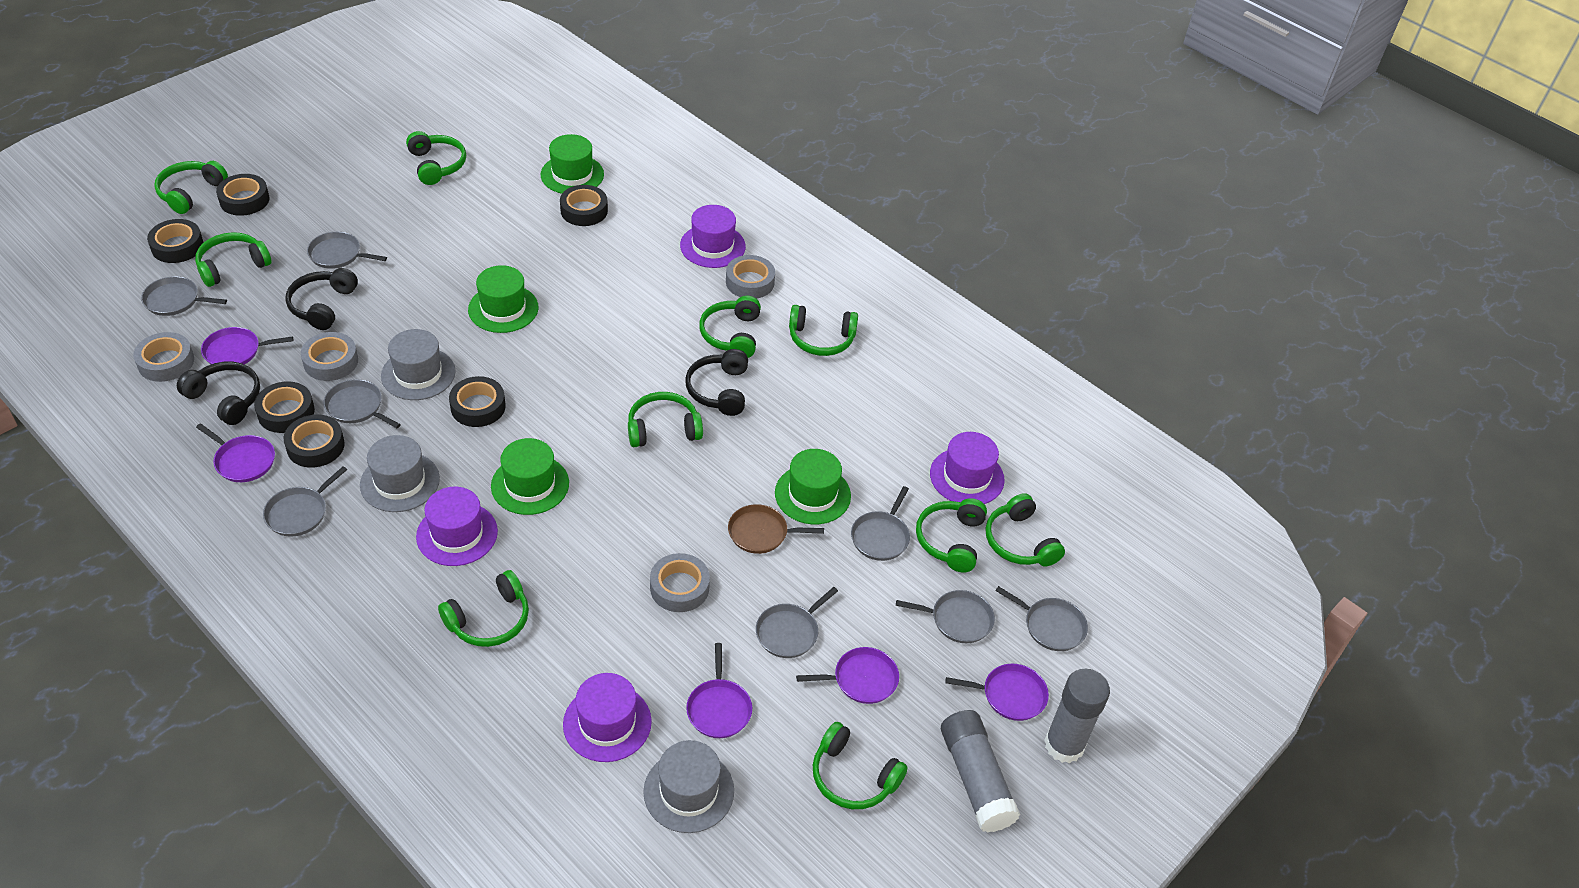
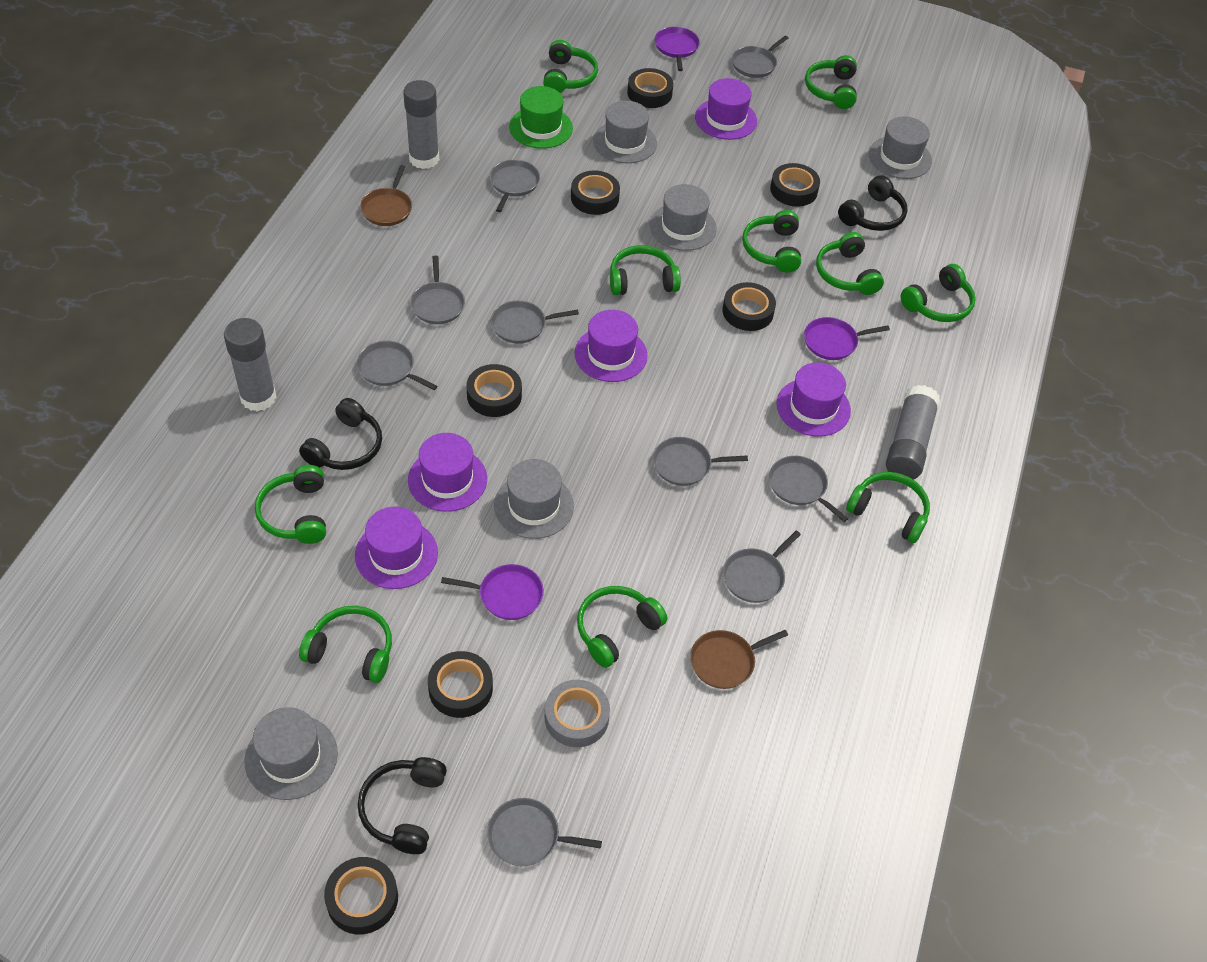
black tape: [147,219,204,263] [216,174,270,216] [254,381,315,433] [284,415,345,468] [449,376,506,427] [560,185,608,226] = 6 -> [324,857,398,935] [428,651,493,718] [467,364,522,417] [571,171,620,215] [627,68,673,108] [722,282,776,331] [770,163,820,207] = 7
brown pan: [728,504,824,554] = 1 -> [360,165,412,226] [690,630,788,689] = 2
green hat: [468,265,538,333] [491,438,569,515] [541,134,604,194] [775,449,851,524] = 4 -> [509,86,573,149] = 1
grey glue stick: [941,710,1020,833] [1044,669,1110,763] = 2 -> [224,318,277,412] [403,80,439,169] [886,385,940,479] = 3
grey hat: [360,435,440,512] [381,329,456,400] [643,740,734,833] = 3 -> [244,707,338,800] [494,459,574,539] [593,101,657,163] [649,184,717,251] [869,117,932,179] = 5
grey pan: [141,276,227,316] [263,466,347,537] [307,232,387,269] [324,379,401,428] [756,587,838,658] [851,486,910,561] [896,590,995,643] [995,586,1088,651] = 8 -> [357,341,437,390] [410,256,465,324] [487,798,602,866] [490,160,540,212] [491,301,579,344] [653,437,748,486] [723,531,801,603] [732,36,788,78] [769,456,848,522] = 9
grey tape: [133,332,194,382] [301,332,358,381] [650,553,710,612] [726,255,775,299] = 4 -> [545,680,610,747] = 1
purple hat: [416,487,498,566] [563,673,652,762] [680,205,746,268] [930,432,1005,504] = 4 -> [355,507,438,589] [408,433,487,512] [575,310,648,382] [695,78,757,140] [776,362,851,437] = 5
purple pan: [196,423,275,482] [201,327,293,364] [686,643,752,738] [796,647,899,704] [945,664,1049,721] = 5 -> [441,564,544,620] [655,27,700,71] [804,317,890,360] = 3

